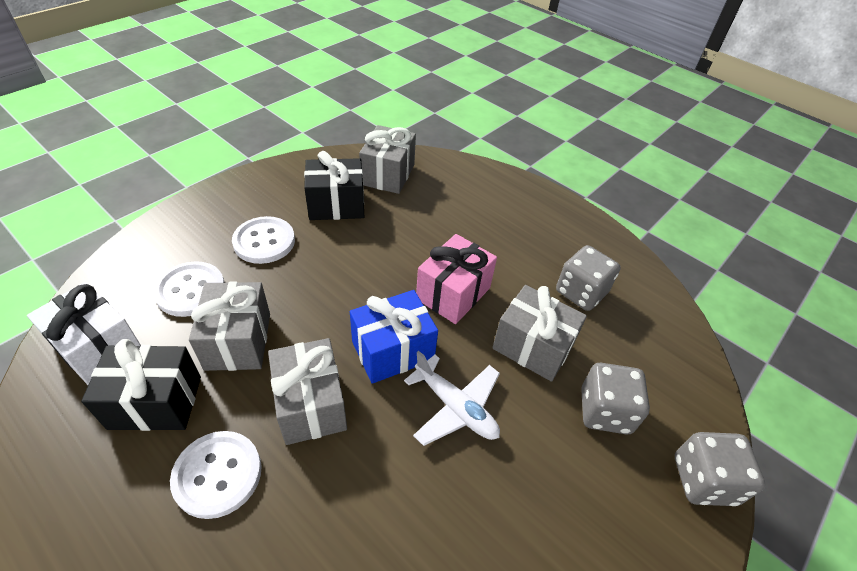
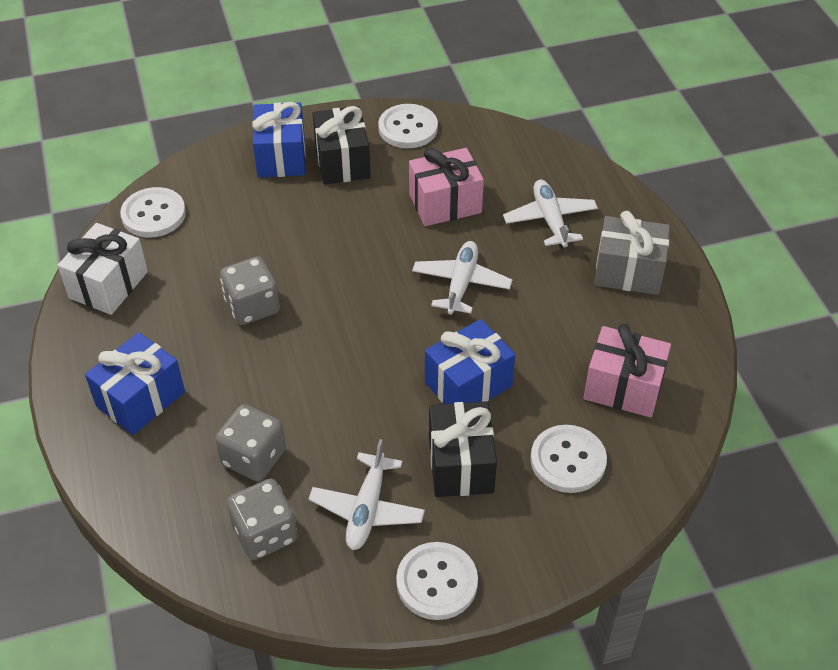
blue gift: [350,290,438,384] = 1 -> [85,332,185,435] [252,102,306,178] [425,319,515,404] = 3
grey gift: [189,281,270,371] [268,338,347,445] [359,125,416,194] [492,285,587,382] = 4 -> [594,211,670,295] = 1
pink gift: [416,234,497,324] = 1 -> [409,148,484,226] [583,324,671,418] = 2
white button: [153,261,225,317] [170,431,262,519] [232,216,295,264] = 3 -> [120,187,186,237] [378,104,438,148] [396,542,478,620] [530,425,607,493] = 4
white plane: [404,351,500,446] = 1 -> [309,439,425,550] [412,241,512,315] [503,180,598,248] = 3

